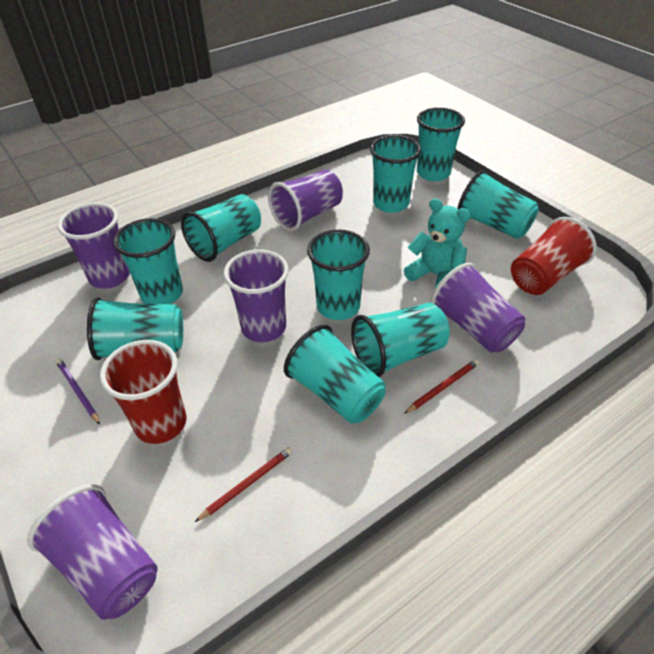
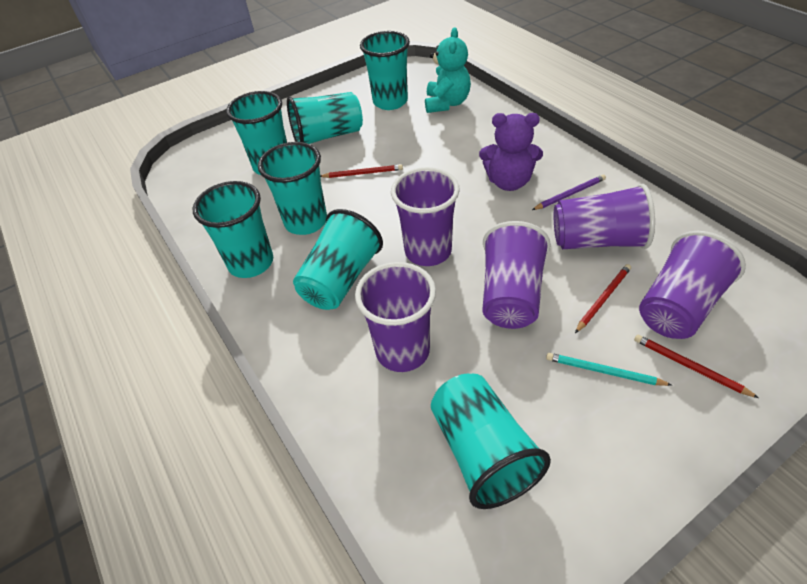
purple teddy bear: none = 0 -> [479,113,543,191] = 1
red cup: [100,340,186,444] [511,217,597,295] = 2 -> none = 0
red pencil: [195,447,293,522] [404,359,479,414] = 2 -> [320,164,403,178] [575,264,631,333] [634,335,759,398] = 3
turquoise cup: [87,297,183,360] [113,218,183,304] [181,194,261,262] [284,325,386,424] [307,230,370,320] [351,303,450,377] [370,135,421,213] [417,107,465,181] [457,170,539,239] = 9 -> [193,181,273,278] [226,91,287,175] [258,142,327,235] [287,92,363,144] [293,209,383,310] [360,31,410,110] [431,374,551,509] = 7
turquoise pencil: none = 0 -> [546,353,672,386] = 1

